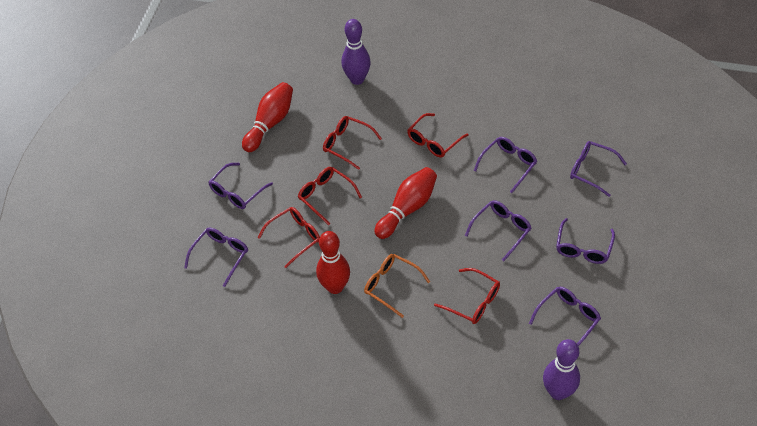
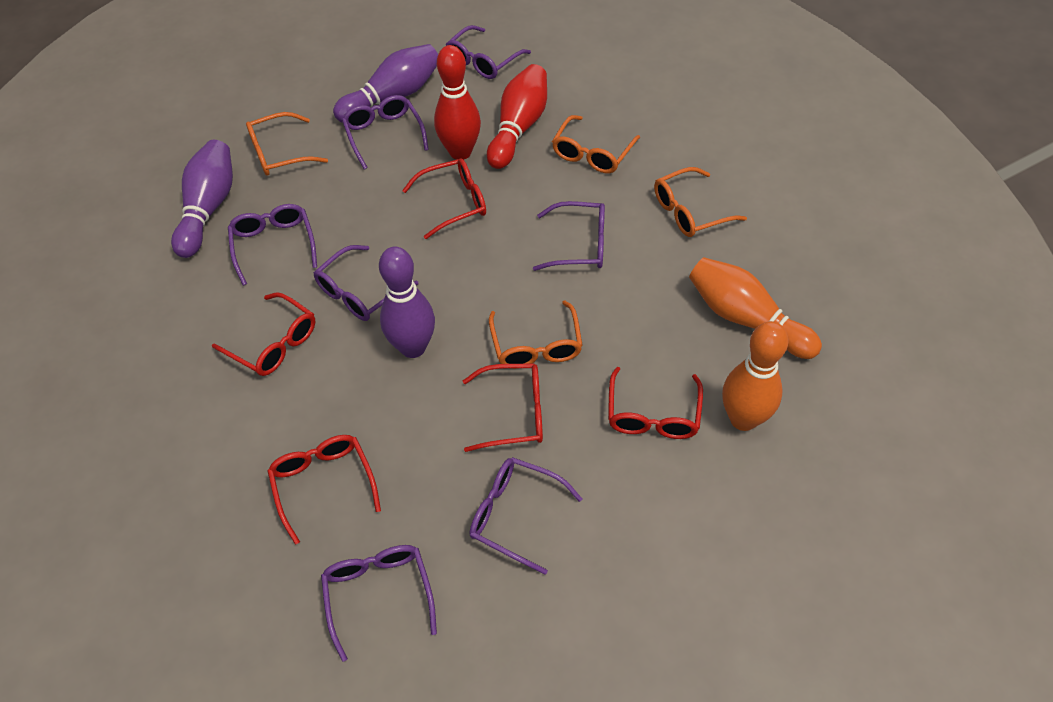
orange bowling pin: none = 0 -> [689,257,822,359] [722,321,788,431] = 2
orange glasses: [364,254,430,318] = 1 -> [246,112,328,175] [489,301,583,369] [552,115,640,173] [654,167,747,237] = 4
purple bowling pin: [341,19,371,85] [543,339,580,400] = 2 -> [171,140,233,258] [333,44,438,123] [379,246,435,358] = 3
red bowling pin: [242,82,293,152] [316,231,350,294] [374,167,437,239] = 3 -> [434,45,481,160] [487,64,547,169] = 2

